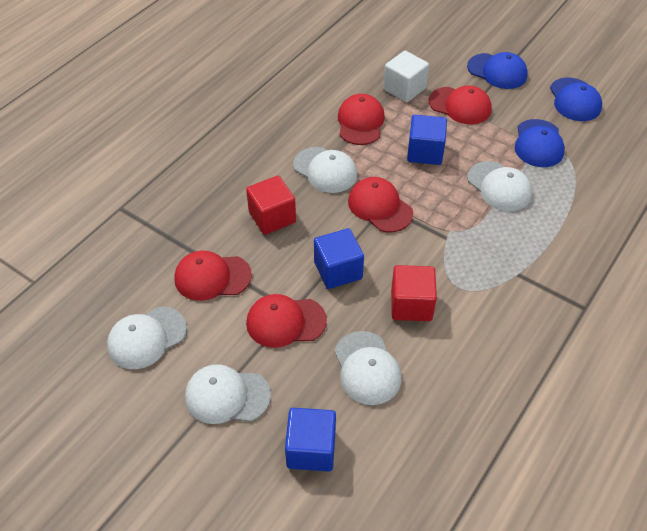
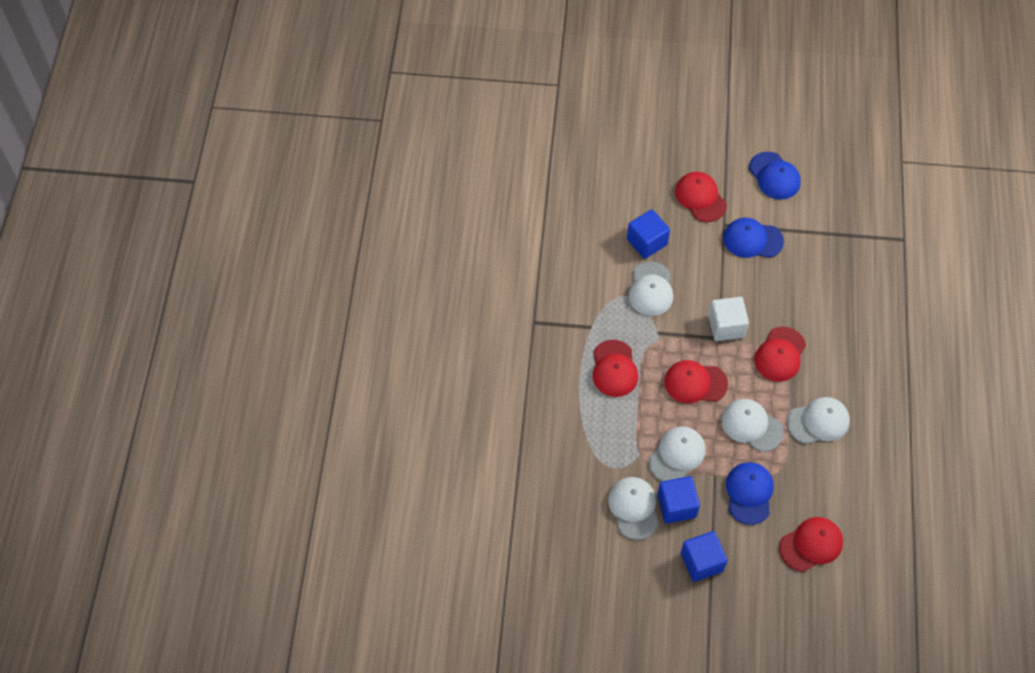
red cube: [246,176,296,235] [391,265,437,321] = 2 -> none = 0

